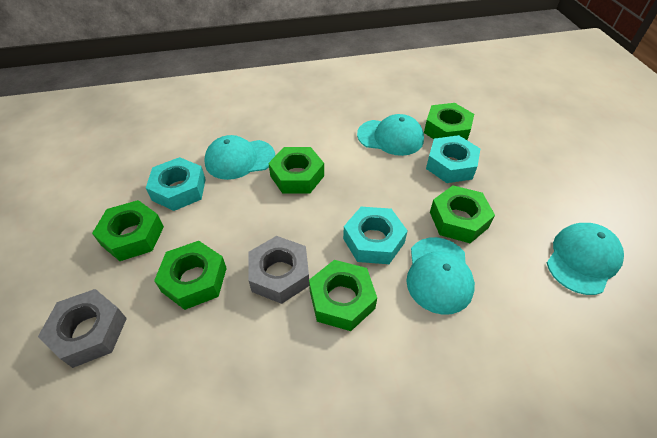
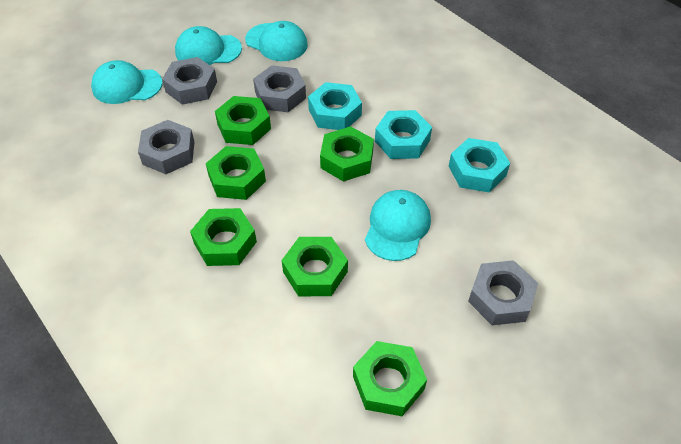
grey nut: [38,289,127,368] [248,236,309,304] = 2 -> [138,120,194,174] [162,57,217,105] [253,65,306,112] [468,260,538,325] = 4

